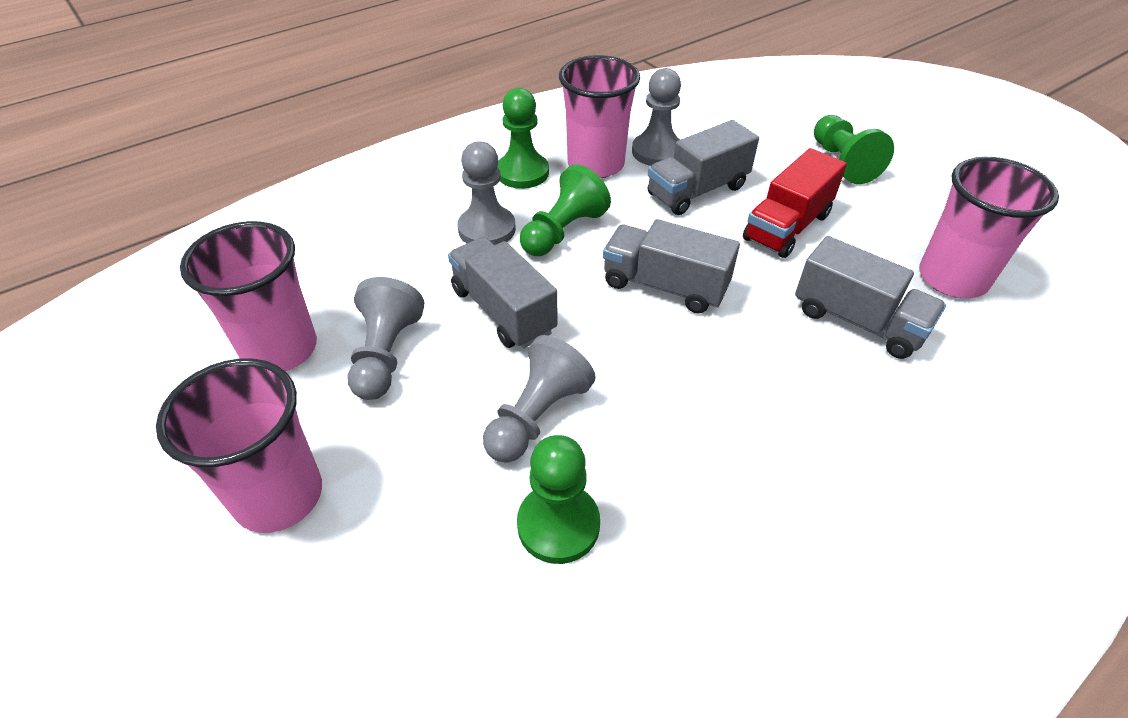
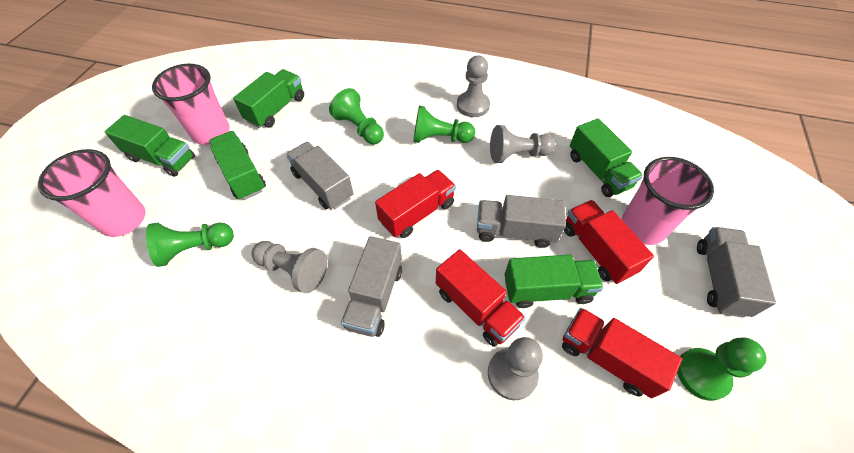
green truck: none = 0 -> [105,115,195,177] [209,131,266,200] [233,69,304,128] [504,255,603,308] [570,118,643,197] = 5
pink cup: [156,358,322,533] [180,221,317,371] [559,55,640,178] [919,157,1059,298] = 4 -> [38,149,146,237] [152,64,230,145] [621,157,714,245] = 3
red truck: [743,148,847,258] = 1 -> [375,170,456,238] [436,249,526,347] [562,308,682,398] [564,200,654,284] = 4

